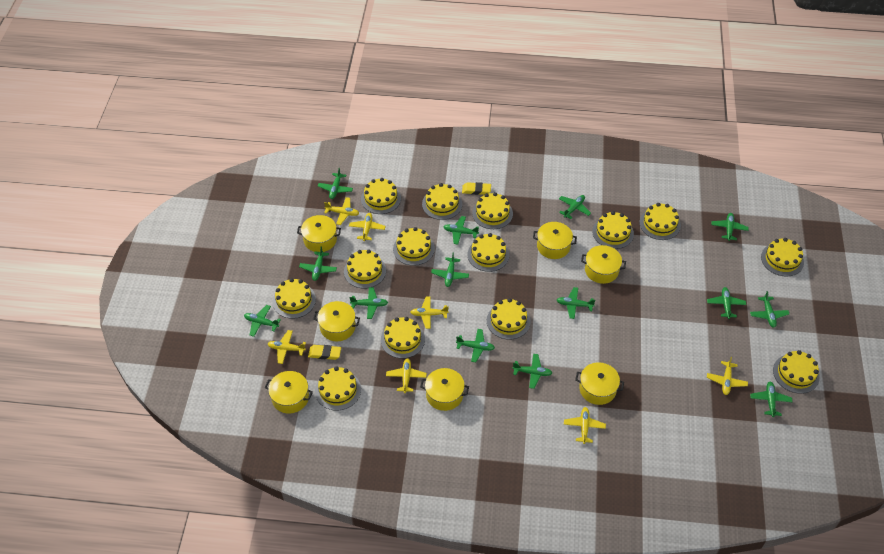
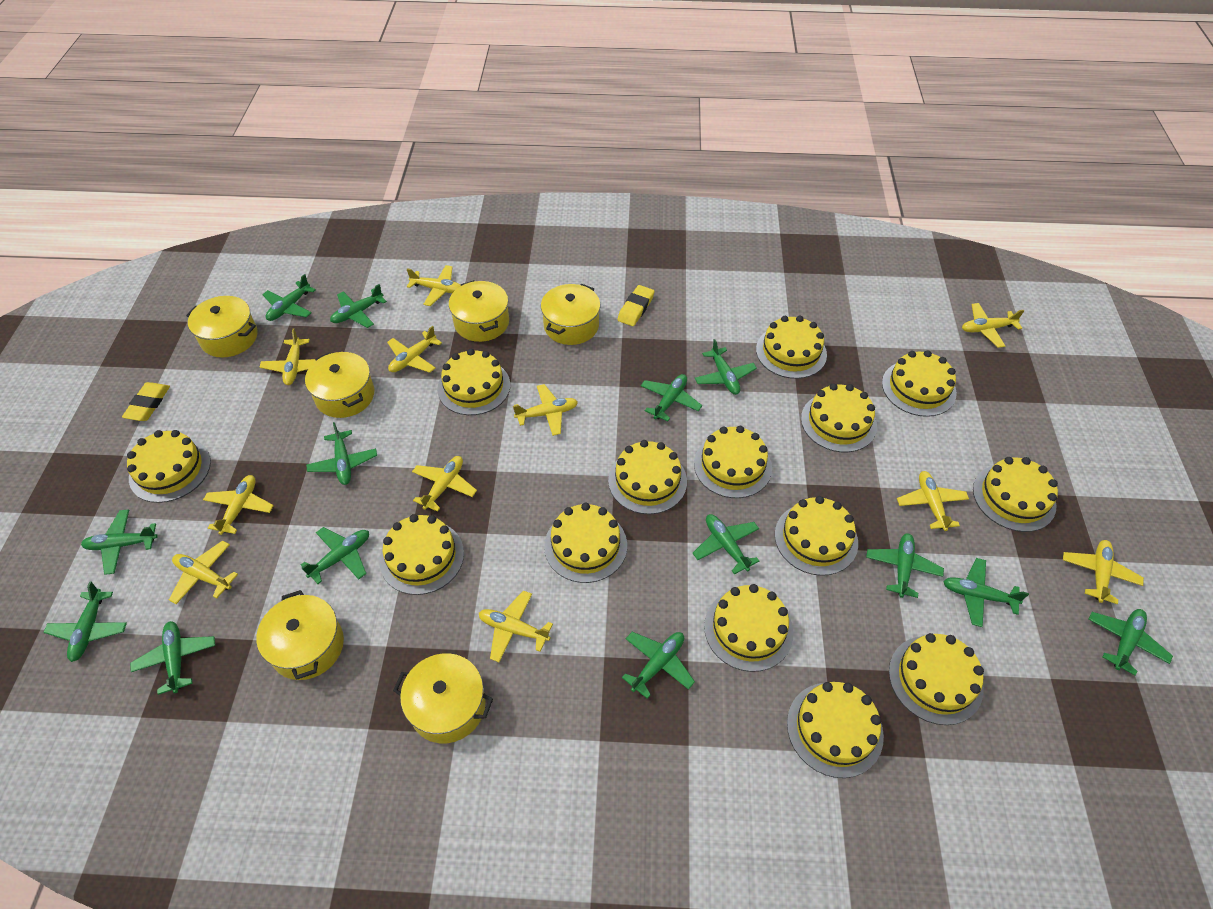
yellow plane: [268,330,306,364] [324,197,359,225] [349,213,386,241] [386,358,427,393] [410,296,449,329] [564,407,606,444] [707,357,748,395] = 7 -> [169,540,238,604] [203,475,274,535] [260,328,316,385] [387,326,442,373] [407,265,461,306] [412,456,477,512] [479,591,553,662] [513,384,578,436] [897,471,969,531] [962,303,1024,348] [1063,540,1144,604] = 11
yellow pot: [264,371,313,414] [297,215,341,252] [313,301,360,341] [420,368,469,411] [533,222,577,259] [575,362,624,405] [581,245,626,284] = 7 -> [186,296,258,358] [256,590,344,680] [305,352,374,418] [393,653,493,743] [449,280,509,342] [541,284,600,345] = 6

